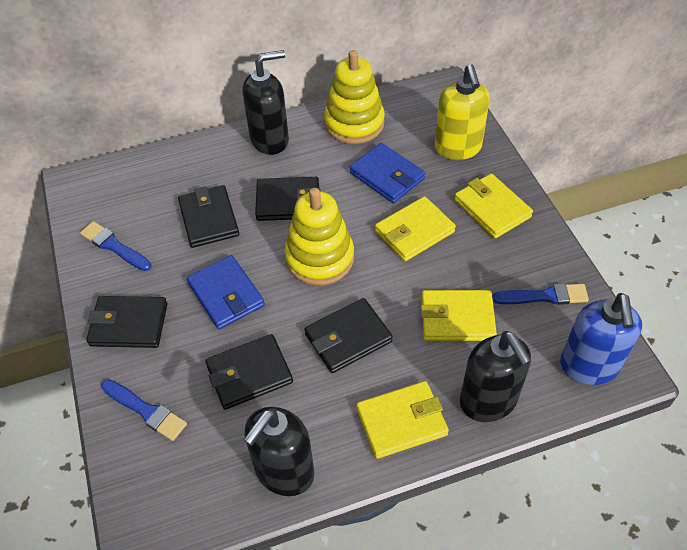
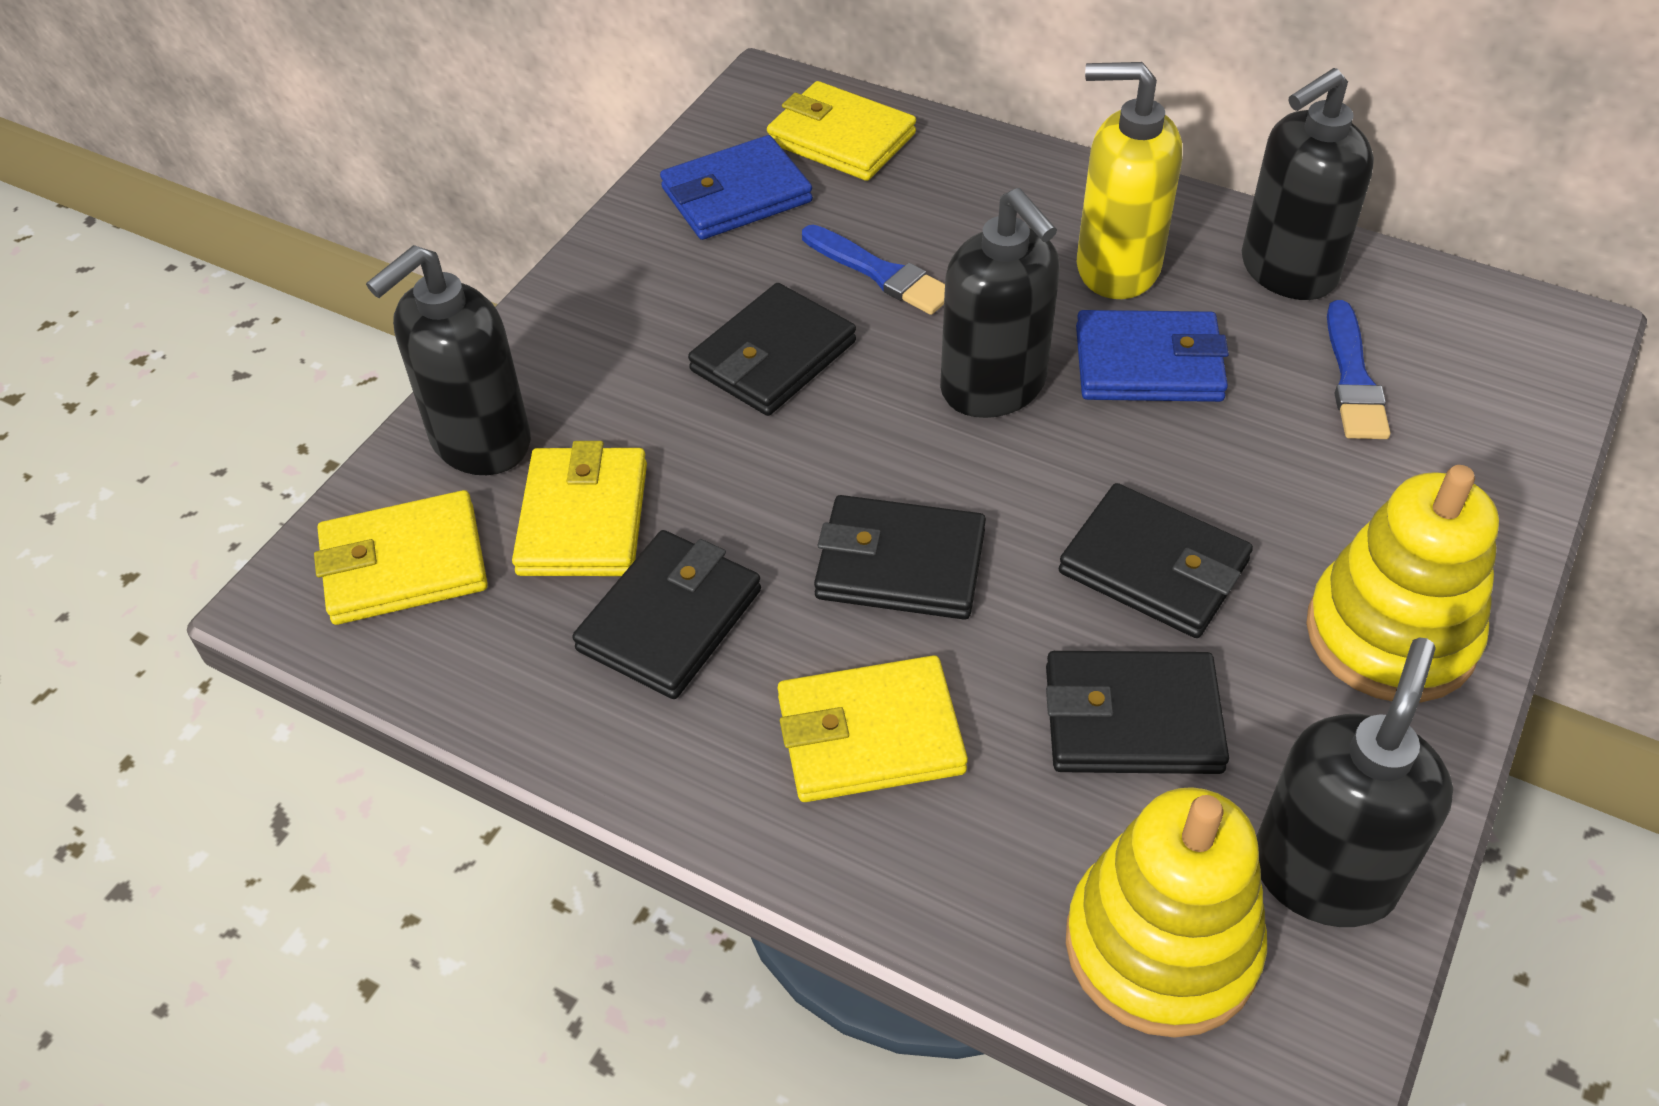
black soap dispenser: [242,50,289,155] [243,407,314,496] [460,331,531,422] = 3 -> [366,245,531,475] [940,188,1060,418] [1242,68,1374,300] [1256,637,1453,927] = 4
blue brush: [80,221,151,271] [101,379,187,441] [492,283,589,305] = 3 -> [802,225,945,315] [1327,300,1390,439] = 2
blue soap dispenser: [560,293,642,385] = 1 -> none = 0

